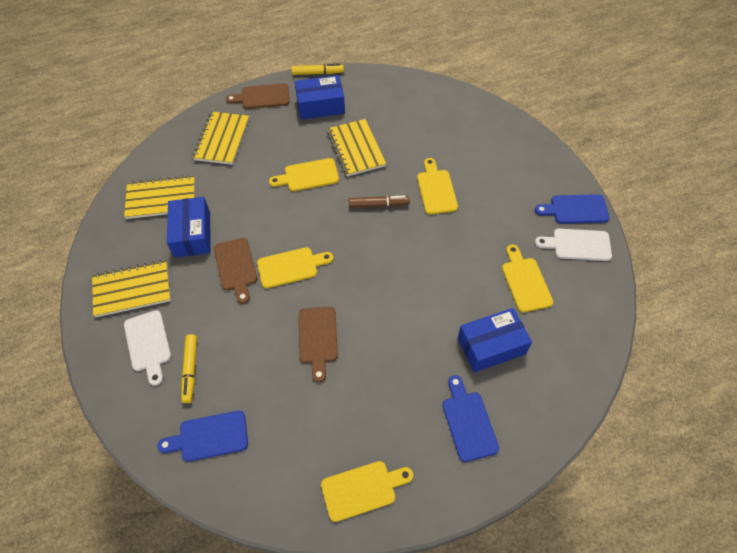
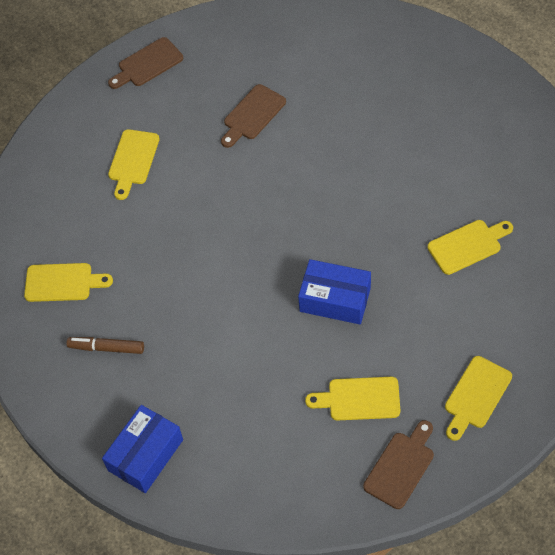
blue box: [167,197,211,258] [295,75,345,120] [458,308,532,372] = 3 -> [102,405,183,493] [298,259,371,324] = 2
blue cutting board: [158,410,248,462] [442,375,499,462] [535,194,610,224] = 3 -> none = 0
white cutting board: [124,310,171,386] [535,229,612,261] = 2 -> none = 0
yellow marker: [181,334,197,403] [291,63,344,75] = 2 -> none = 0
yellow notebook: [92,260,171,317] [124,175,195,219] [192,112,249,165] [327,119,386,177] = 4 -> none = 0

